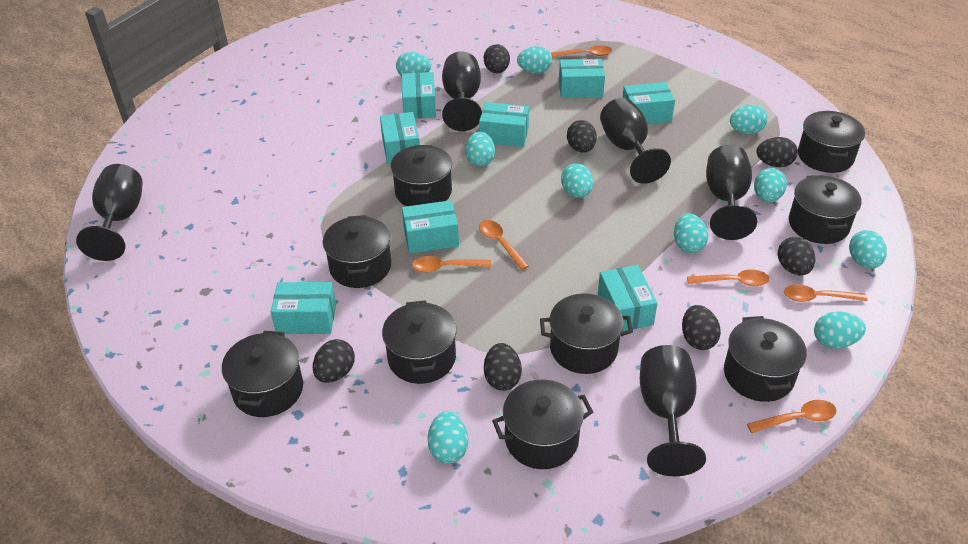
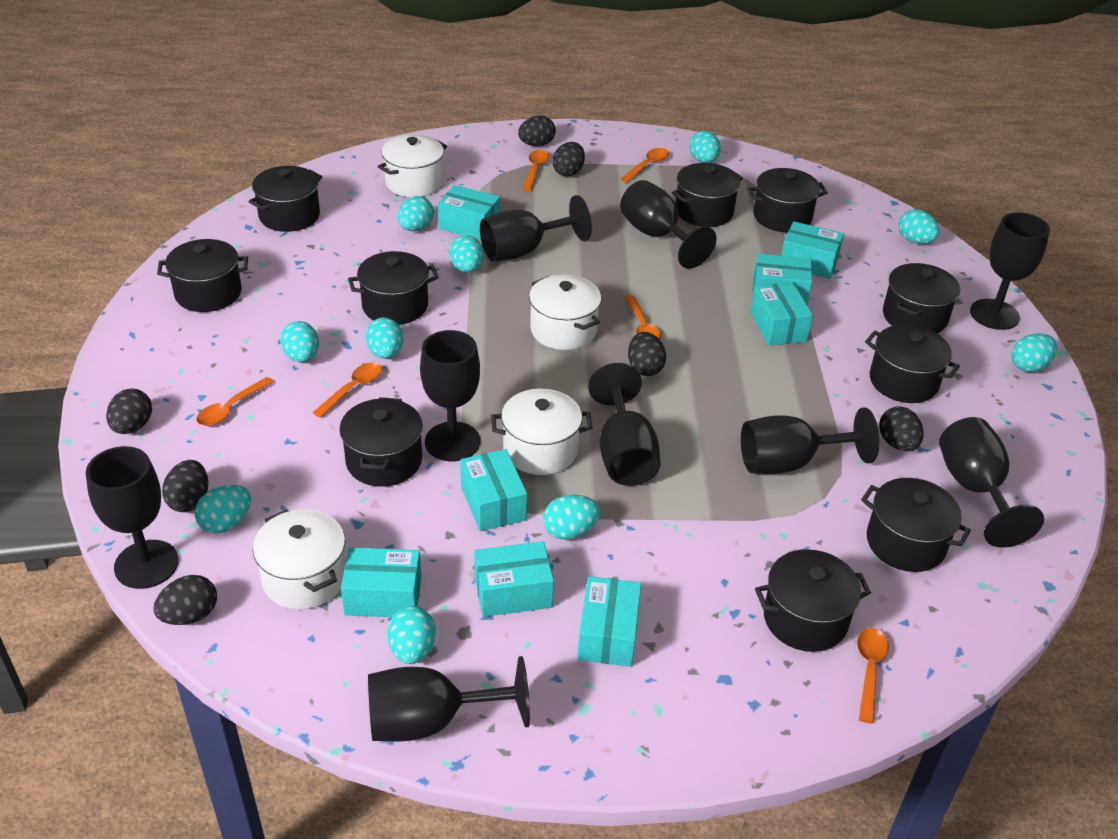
black goblet: [76,164,143,261] [442,52,482,131] [600,98,671,184] [640,345,706,476] [706,145,757,240] = 5 -> [86,446,179,589] [368,656,530,741] [420,330,480,461] [480,195,592,261] [588,363,661,486] [620,180,717,269] [741,407,879,474] [939,417,1044,548] [970,212,1050,330] = 9
black pot: [222,331,303,417] [323,215,391,288] [382,300,457,384] [391,145,452,206] [492,380,593,469] [540,293,633,374] [724,316,807,402] [789,175,862,244] [798,111,865,173] = 9 -> [157,239,248,312] [249,166,322,232] [339,397,423,487] [348,251,439,325] [672,163,743,227] [747,168,828,232] [755,549,871,652] [861,478,971,572] [865,324,960,403] [883,263,960,334] = 10
white pot: none = 0 -> [252,509,346,609] [378,134,447,197] [491,388,592,475] [529,275,601,350] = 4

